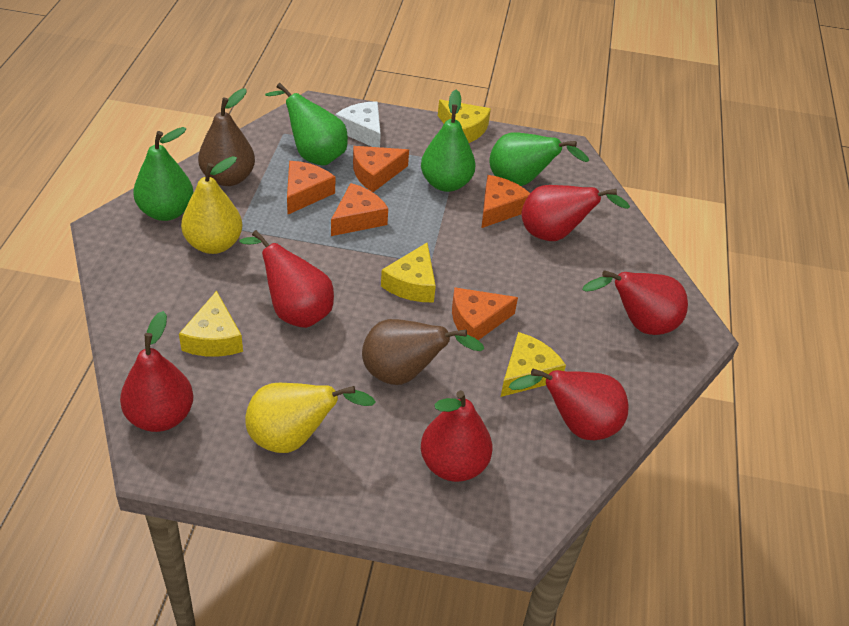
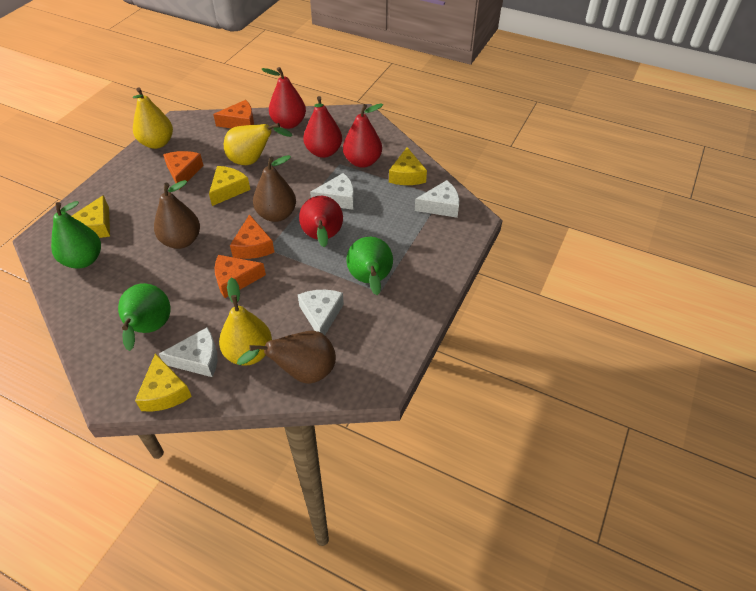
brown pear: [198,88,255,186] [362,319,485,385] = 2 -> [154,180,200,249] [237,331,336,384] [253,155,296,222] = 3
green pear: [133,127,193,221] [265,83,348,166] [421,90,476,192] [489,132,589,186] = 4 -> [51,201,101,269] [118,283,171,351] [346,237,393,295] = 3
orange cheese: [287,161,335,214] [331,183,388,236] [353,146,409,192] [452,287,518,340] [481,175,530,228] = 5 -> [163,151,204,190] [213,100,254,129] [215,255,266,298] [230,214,274,259] = 4
red pear: [120,311,193,432] [239,230,334,328] [421,391,492,482] [509,368,628,440] [521,185,630,241] [582,270,688,335] = 6 -> [261,67,306,129] [299,196,343,247] [303,96,342,158] [343,103,383,168] = 4
white cheese: [335,101,381,147] = 1 -> [159,327,218,377] [298,290,344,335] [310,173,354,210] [415,180,459,218] = 4
yellow pear: [181,156,242,254] [245,383,375,453] = 2 -> [133,87,173,149] [219,278,272,366] [224,123,293,165] = 3

